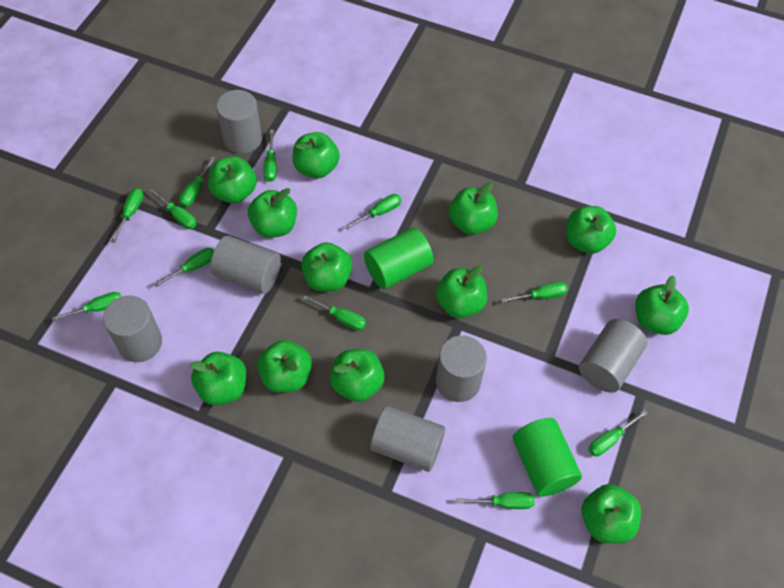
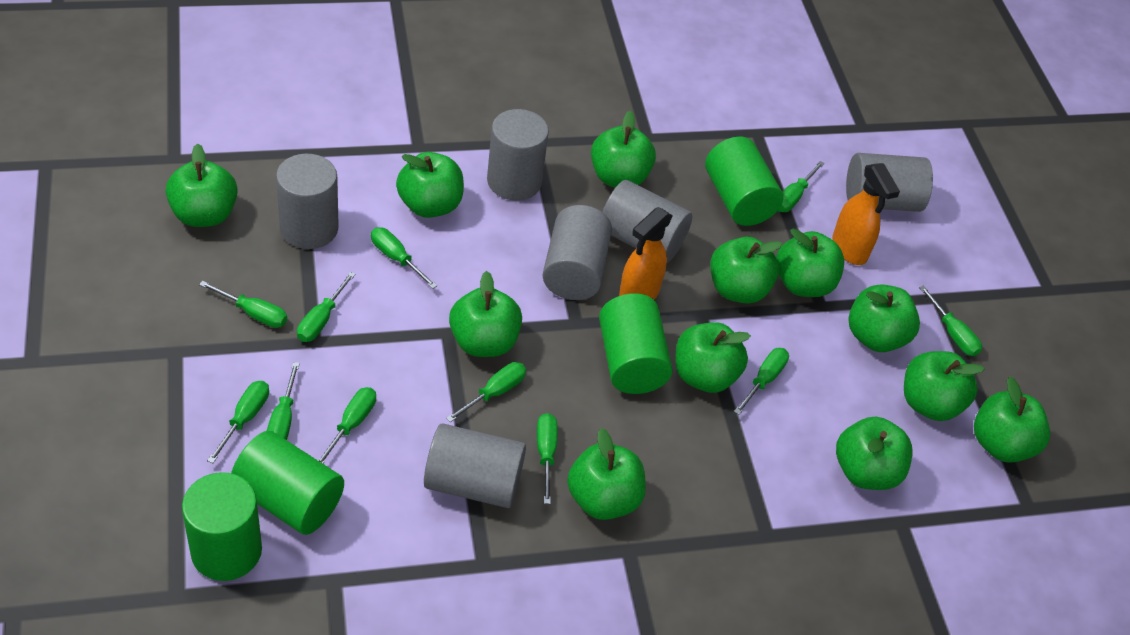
green cylinder: [364,227,434,289] [513,418,582,497] = 2 -> [182,472,262,581] [231,431,344,535] [599,293,672,394] [705,137,783,226] = 4
orange spray bottle: none = 0 -> [619,207,673,300] [832,163,900,265] = 2

